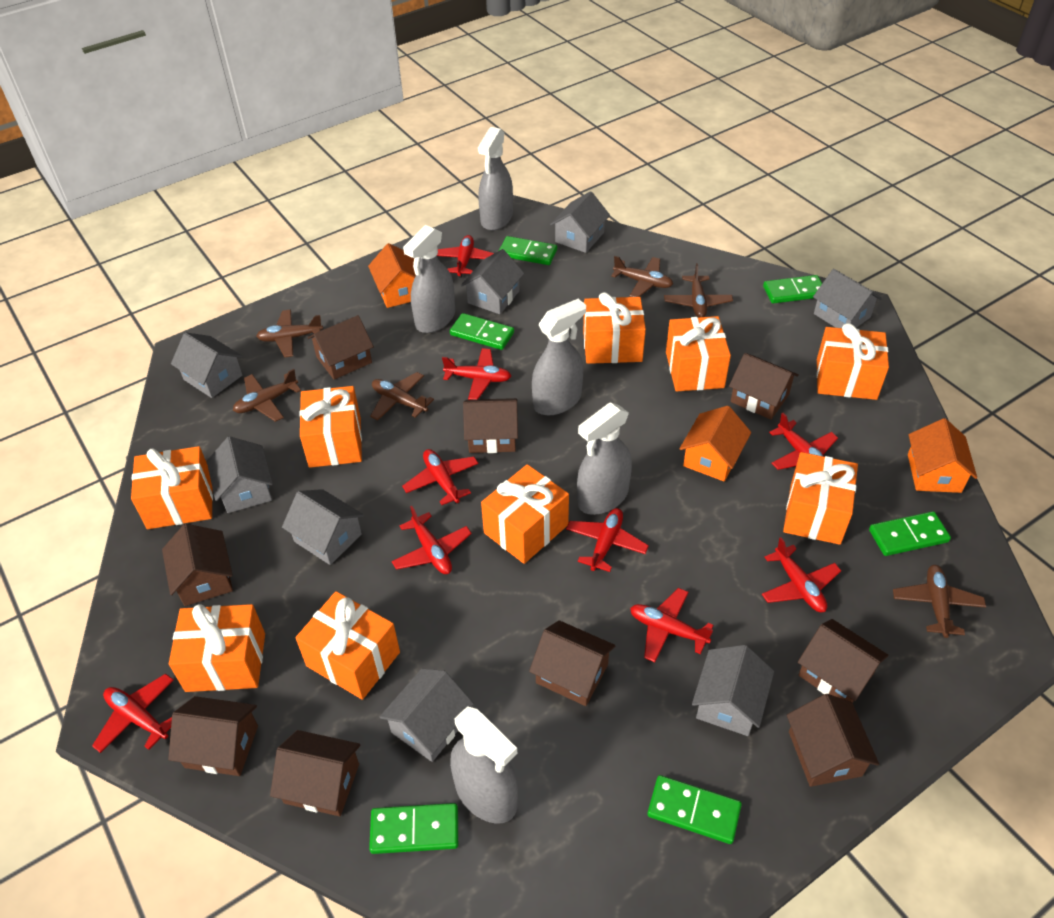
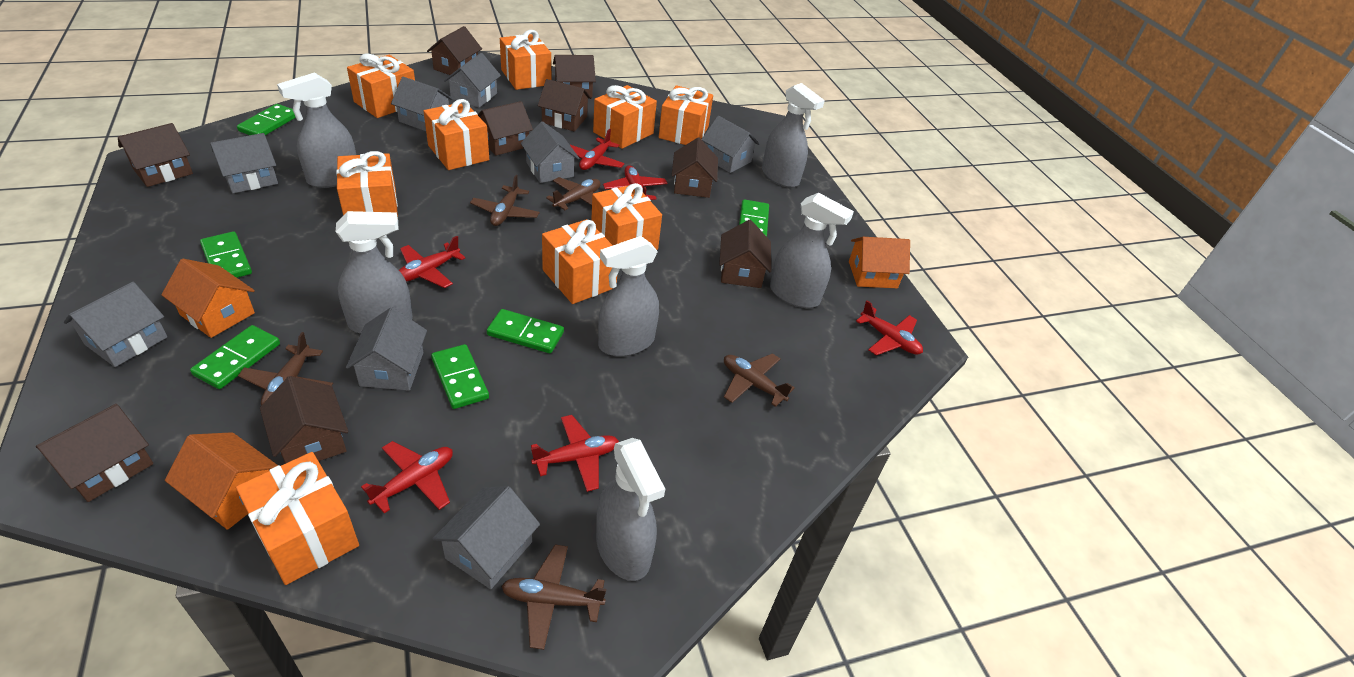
brown plane: [233,369,301,422] [256,310,323,358] [370,372,434,421] [611,256,673,297] [664,263,733,317] [893,565,986,638] = 6 -> [238,332,333,406] [470,175,540,226] [501,544,606,650] [546,177,601,211] [724,353,795,407] = 5
grey spray bottle: [403,225,455,333] [450,706,518,824] [478,127,513,231] [532,299,586,415] [577,402,632,515] = 5 -> [277,73,356,188] [336,211,413,334] [596,438,665,581] [598,236,659,356] [762,83,825,188] [770,193,854,308] = 6
red plane: [92,674,174,753] [392,506,472,574] [402,449,479,505] [437,235,494,278] [442,348,511,400] [566,508,649,572] [630,588,713,662] [762,537,841,612] [769,413,838,470] = 9 -> [361,441,453,513] [399,236,466,288] [531,415,619,492] [569,129,625,170] [603,165,667,200] [856,300,923,355] = 6

